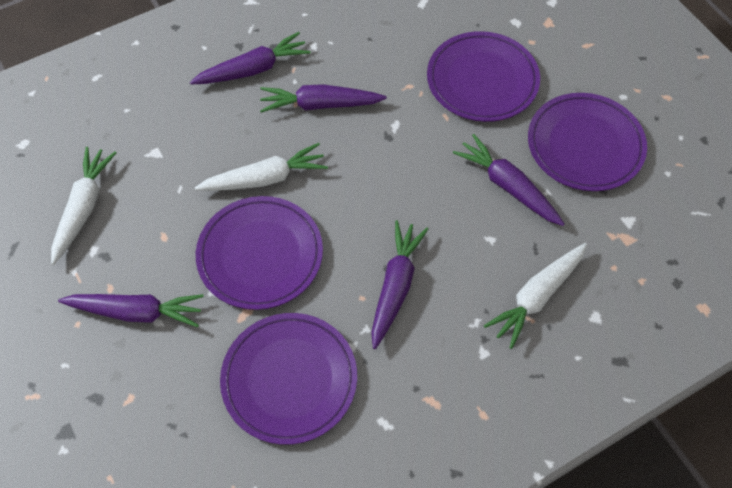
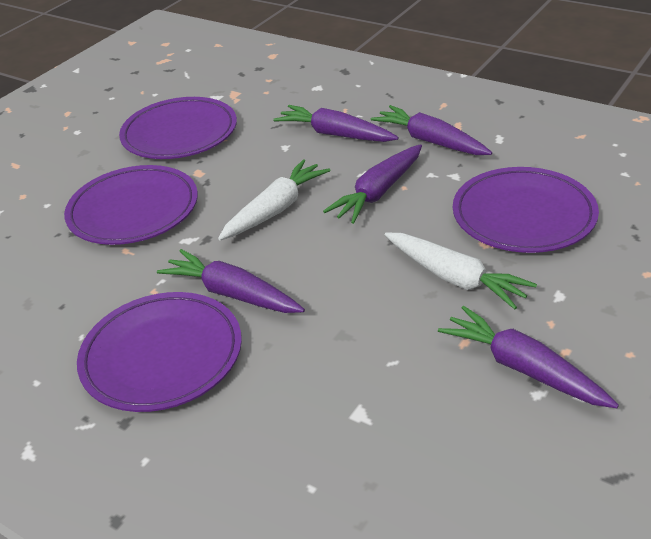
white carrot: [51,147,116,265] [195,143,328,191] [484,243,587,349] = 3 -> [218,159,331,240] [385,233,537,310] = 2

